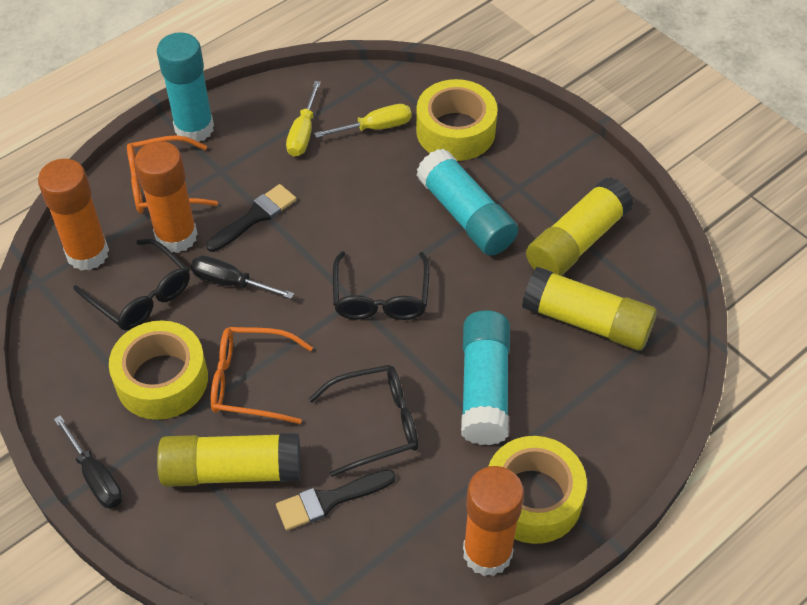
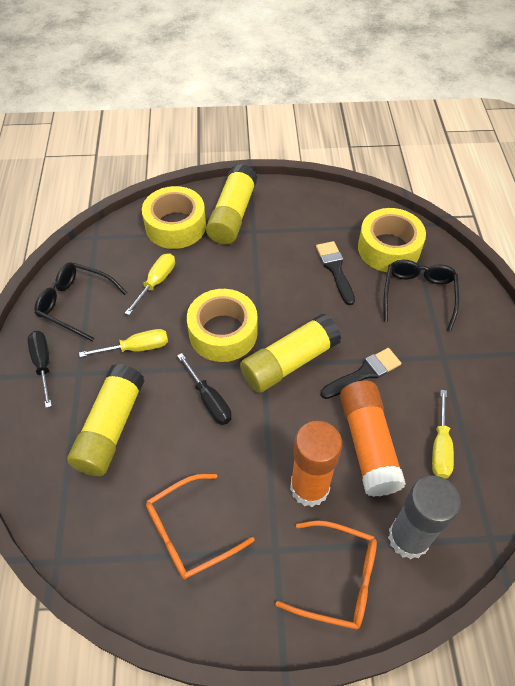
black glasses: [73,239,190,330] [309,365,418,477] [333,251,429,320] = 3 -> [34,262,127,342] [383,260,459,331] = 2
grey glue stick: none = 0 -> [388,475,461,559] = 1
orange glue stick: [38,159,109,271] [135,141,198,253] [463,466,524,576] = 3 -> [290,421,342,507] [340,381,406,497] = 2
turquoise glue stick: [157,32,214,142] [416,149,518,256] [461,310,510,445] = 3 -> none = 0
yellow screwdriver: [286,81,321,157] [314,104,412,138] = 2 -> [79,329,168,357] [125,253,175,315] [432,390,454,479] = 3

